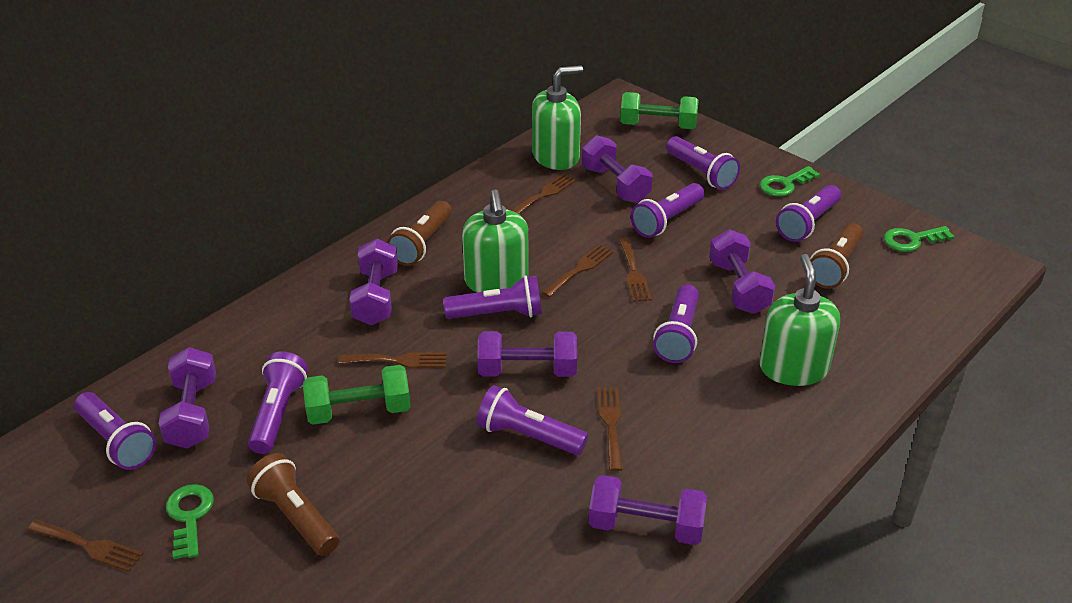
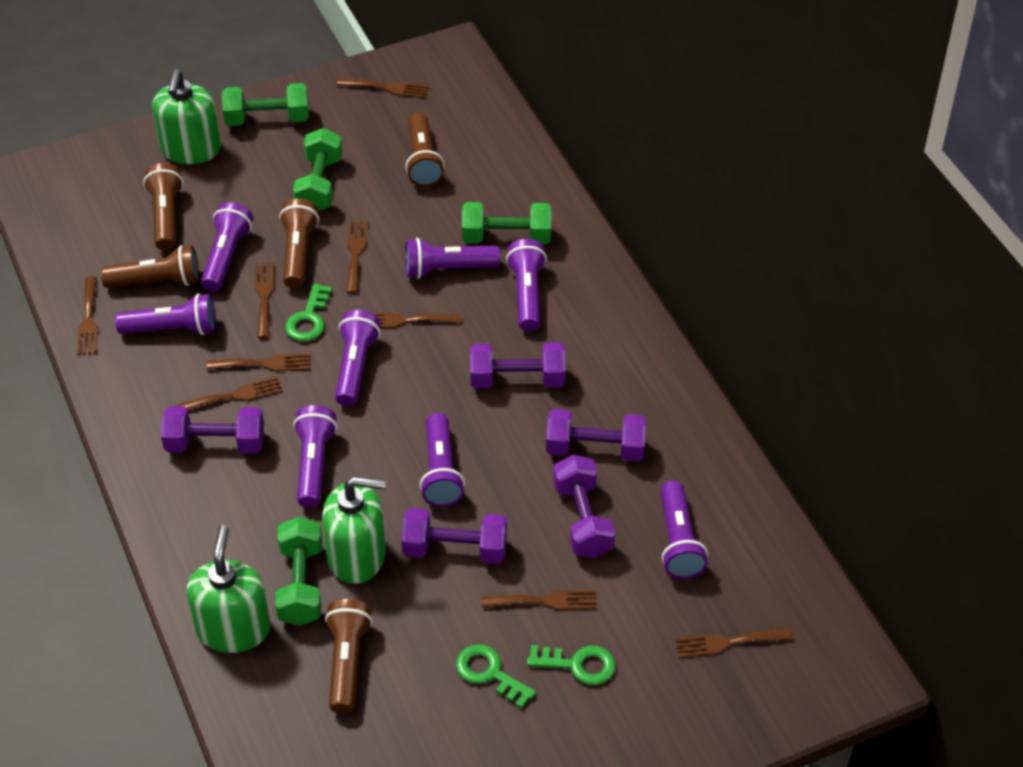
brown flashlight: [247,453,339,556] [387,201,452,266] [810,223,864,289] = 3 -> [101,245,199,288] [143,163,183,250] [279,198,319,288] [325,599,373,713] [405,113,445,187] = 5
brown fork: [27,520,144,572] [338,352,447,368] [511,173,576,214] [542,244,614,297] [597,387,623,471] [619,237,652,302] = 6 -> [77,276,98,355] [176,376,283,410] [206,354,311,371] [255,263,275,338] [337,78,429,98] [346,221,368,294] [372,312,461,328] [481,590,597,610] [675,628,793,658] = 9
green dumbbell: [303,365,411,425] [620,92,699,129] = 2 -> [222,83,309,126] [275,517,322,626] [293,128,343,211] [462,202,551,244] = 4
purple dumbbell: [159,347,216,449] [349,239,398,325] [477,331,577,377] [582,135,653,203] [589,475,707,545] [709,229,775,314] = 6 -> [161,406,264,454] [402,508,507,564] [470,342,566,388] [546,409,646,462] [553,455,615,558] = 5

